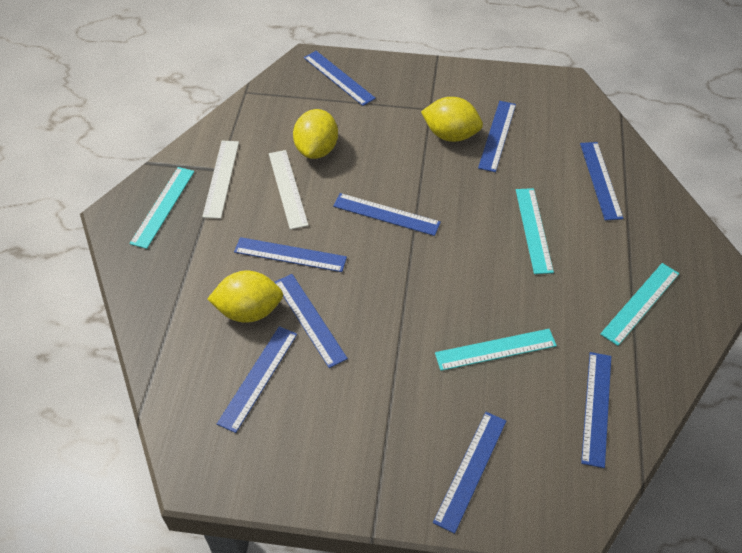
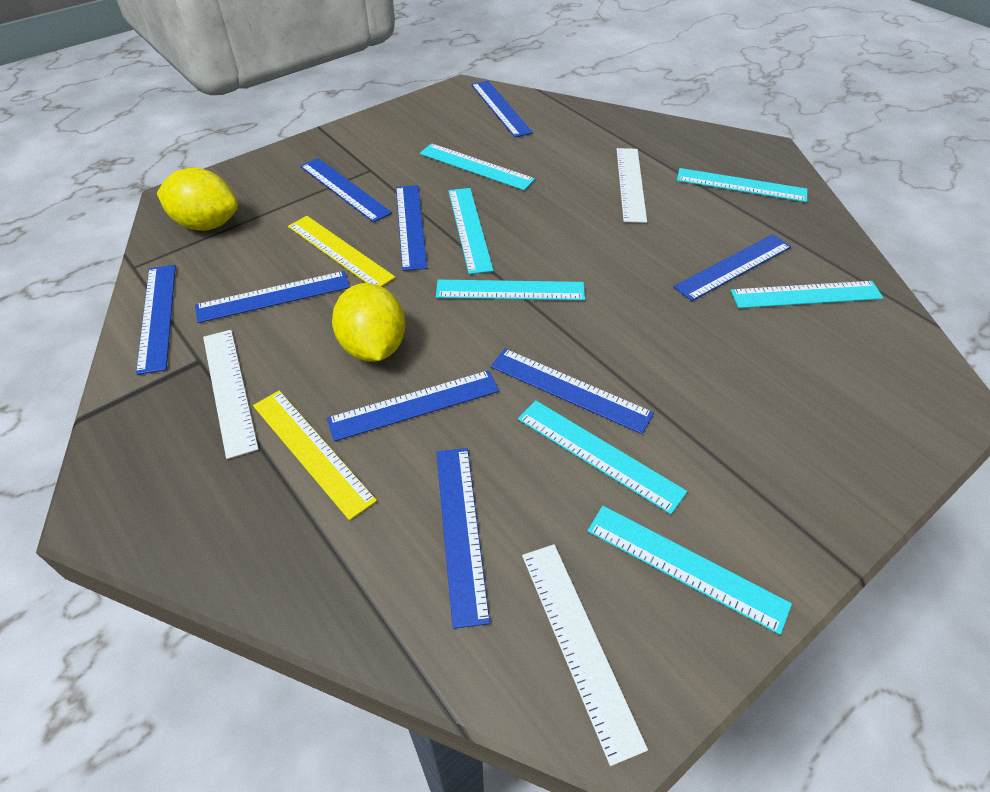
turquoise ruler: [130,167,194,249] [435,329,557,371] [516,188,554,274] [600,263,679,346] = 4 -> [420,143,535,190] [436,280,585,300] [448,188,494,274] [518,400,687,514] [587,506,792,635] [677,168,807,202] [730,281,883,308] = 7
white ruler: [202,141,239,219] [269,150,309,230] = 2 -> [203,330,259,459] [522,544,648,766] [617,148,647,223] = 3
yellow lemon: [207,271,283,323] [293,109,338,159] [421,97,483,142] = 3 -> [157,168,238,231] [332,283,405,362] = 2
yellow ruler: none = 0 -> [253,390,377,520] [288,216,395,287] = 2

